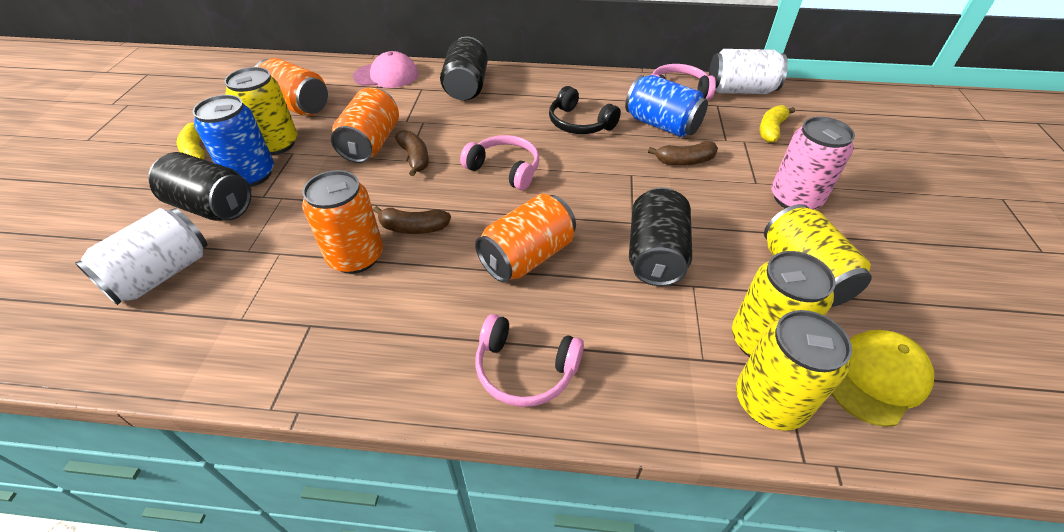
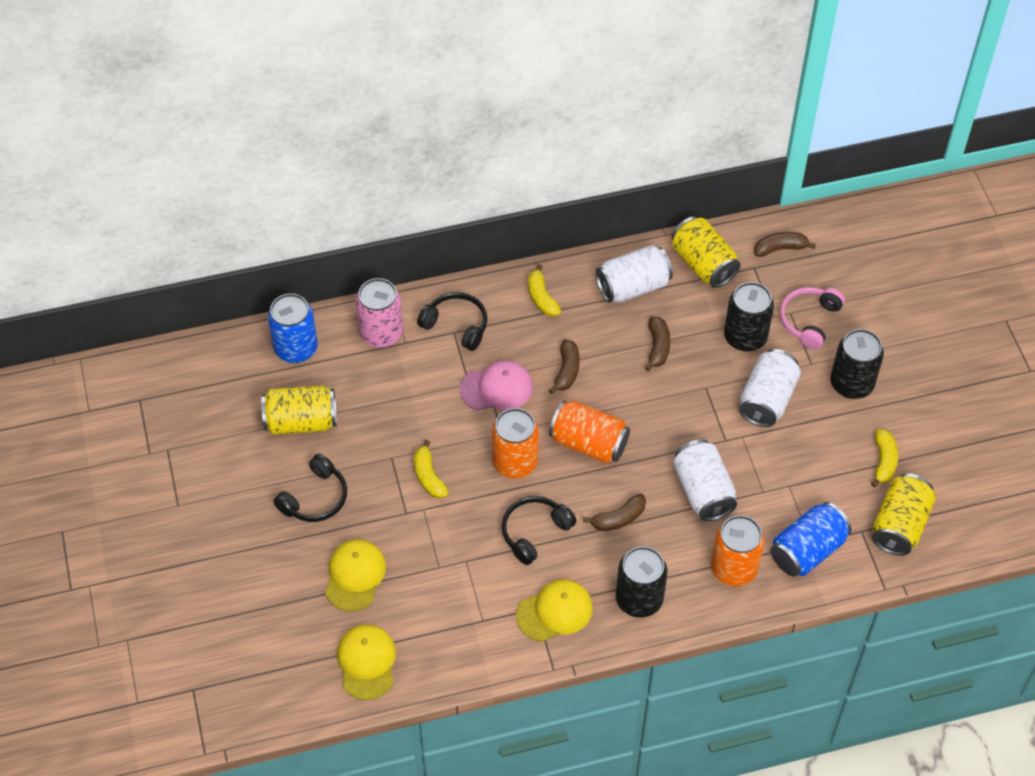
black headphones: [549,86,621,134] = 1 -> [273,454,347,522] [417,292,488,351] [502,496,577,565] = 3
brown banana: [373,206,451,234] [395,130,429,176] [648,141,718,165] = 3 -> [549,340,580,394] [583,493,646,531] [645,317,671,371] [754,232,816,257] = 4
orange can: [255,58,328,116] [302,170,383,274] [331,88,399,163] [475,194,576,283] = 4 -> [492,408,539,478] [549,401,630,463] [711,515,765,586] = 3
pink headphones: [460,135,540,190] [475,314,584,407] [652,64,716,100] = 3 -> [780,287,845,349] = 1
white can: [75,208,207,305] [709,49,788,94] = 2 -> [596,245,673,303] [673,439,737,521] [739,349,801,427] = 3
yellow banana: [177,123,205,160] [759,105,795,143] = 2 -> [414,440,449,498] [528,264,561,317] [871,429,898,487] = 3
yellow can: [224,67,297,155] [732,251,836,357] [736,310,852,431] [764,204,872,307] = 4 -> [261,385,337,435] [671,216,740,288] [872,473,936,556] = 3
yellow cap: [831,330,934,427] = 1 -> [325,539,386,611] [337,625,396,700] [516,579,593,642] = 3

